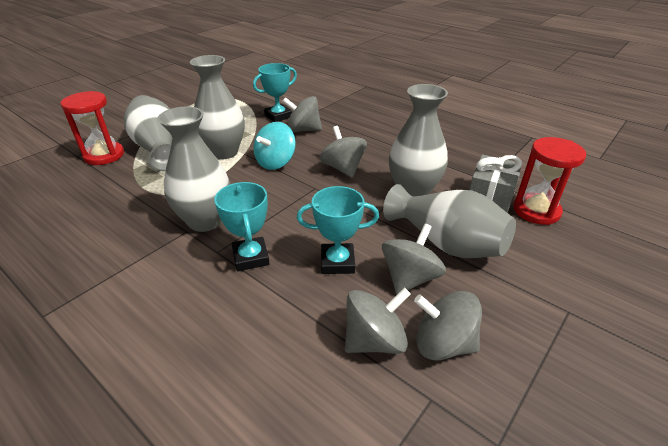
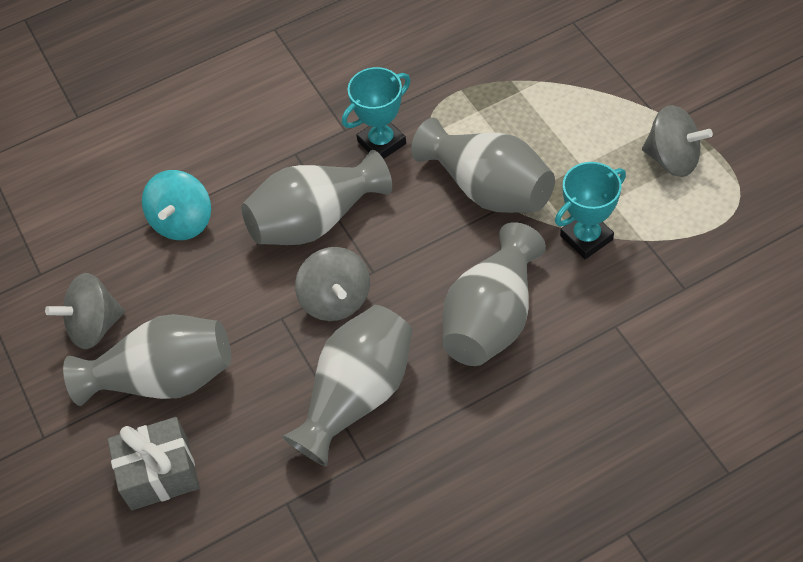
grey spinning top: [283,96,322,132] [320,126,367,178] [345,288,411,354] [382,224,446,294] [414,291,482,360] = 5 -> [45,273,125,349] [295,247,370,321] [642,105,713,177] = 3
red hourglass: [61,91,124,165] [513,137,586,225] = 2 -> none = 0
turquoise trophy: [214,182,270,271] [253,63,297,122] [297,186,379,274] = 3 -> [342,67,411,159] [555,162,626,259] = 2

